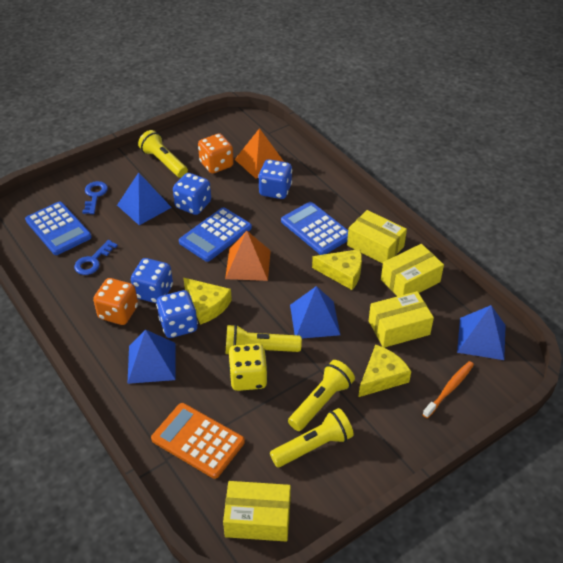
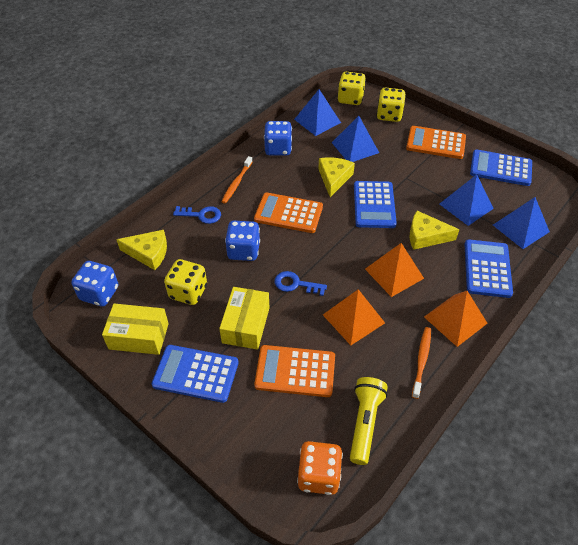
blue calculator: [25,201,92,255] [179,207,252,262] [281,202,348,255] = 3 -> [152,345,239,403] [354,181,397,228] [464,239,513,298] [470,149,532,186] = 4
blue dice: [131,258,173,303] [156,290,198,338] [173,173,211,215] [258,159,292,199] = 4 -> [71,261,118,306] [225,221,260,261] [264,121,292,156] = 3
orange calculator: [151,403,245,479] = 1 -> [254,192,323,233] [254,345,335,397] [406,126,466,159] = 3
orange dice: [93,278,138,325] [198,133,234,174] = 2 -> [297,441,343,495] = 1
orange pyramid: [225,231,271,281] [235,128,284,179] = 2 -> [323,289,385,345] [365,243,424,297] [424,291,488,347] = 3
orange toothbrush: [422,361,474,418] = 1 -> [221,156,252,204] [412,327,431,399] = 2
yellow box: [223,481,291,542] [347,210,407,264] [369,291,434,348] [381,244,444,296] = 4 -> [102,303,169,355] [219,287,270,350] = 2
yellow dice: [229,343,268,391] = 1 -> [164,259,207,305] [338,72,366,105] [377,88,406,122] = 3
yellow flashlight: [138,130,188,178] [226,324,302,354] [270,408,354,467] [288,360,355,431] = 4 -> [350,377,388,465] = 1

